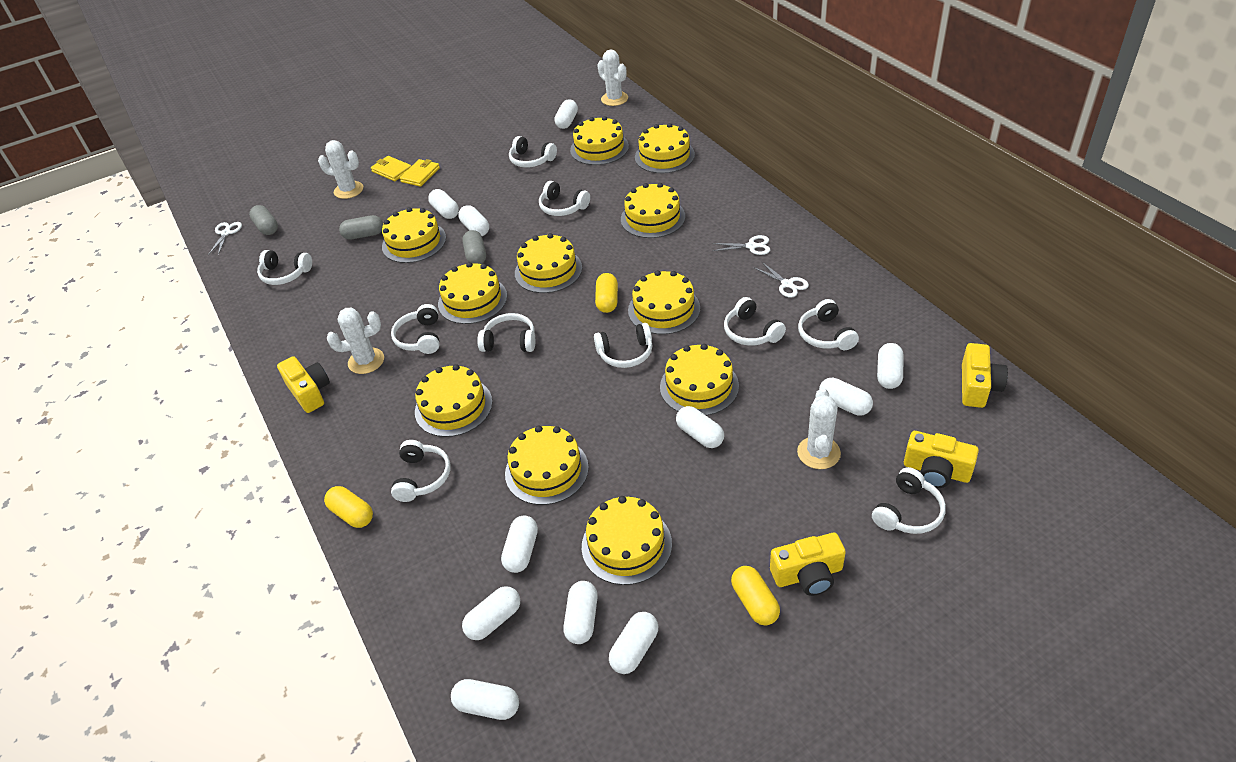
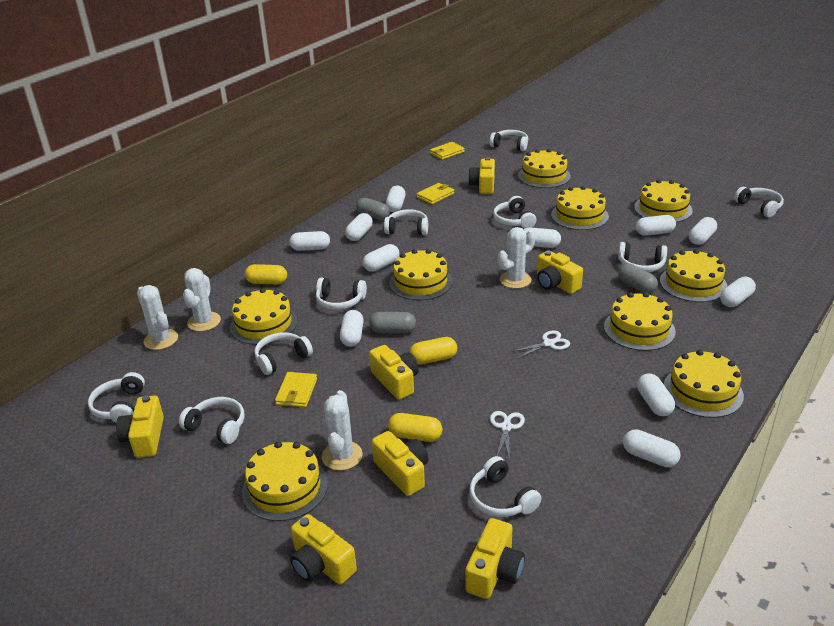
white scissors: [208,222,242,255] [712,235,770,255] [753,262,809,298] = 3 -> [490,411,525,461] [511,330,570,359] = 2
yellow cake: [382,207,446,263] [415,364,492,437] [438,262,507,324] [505,426,589,505] [515,233,582,293] [570,116,629,165] [582,496,672,585] [621,183,685,238] [628,270,700,335] [635,123,695,173] [660,344,739,416] = 11 -> [230,288,298,345] [242,441,328,521] [389,249,453,300] [518,149,571,188] [551,186,609,230] [604,292,676,351] [634,179,693,222] [660,249,727,302] [664,350,744,418] = 9
yellow camera: [277,356,330,413] [770,533,846,596] [904,431,979,488] [962,343,1008,408] = 4 -> [116,395,164,458] [290,514,357,585] [369,345,419,400] [372,431,429,496] [465,518,525,599] [468,157,495,194] [537,251,583,294] = 7
yellow wallet: [371,156,411,181] [400,159,440,187] = 2 -> [275,372,317,407] [417,183,454,204] [430,142,465,160] = 3

